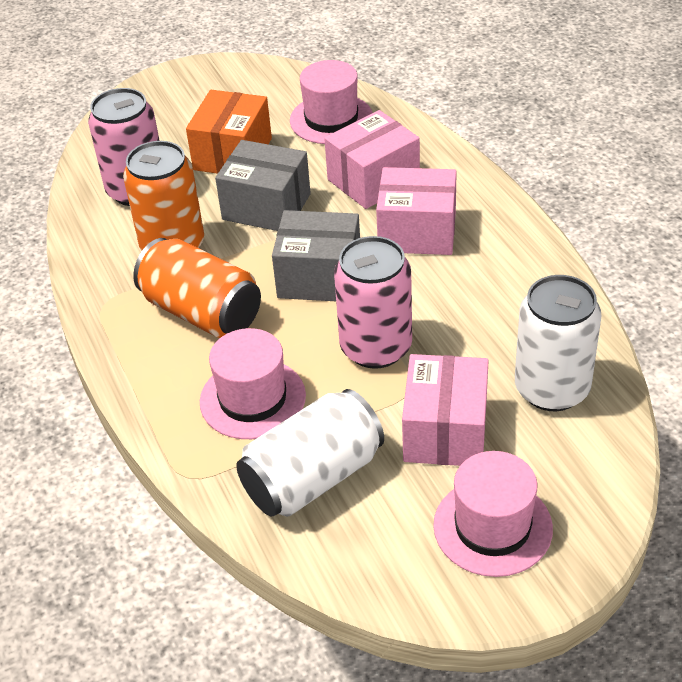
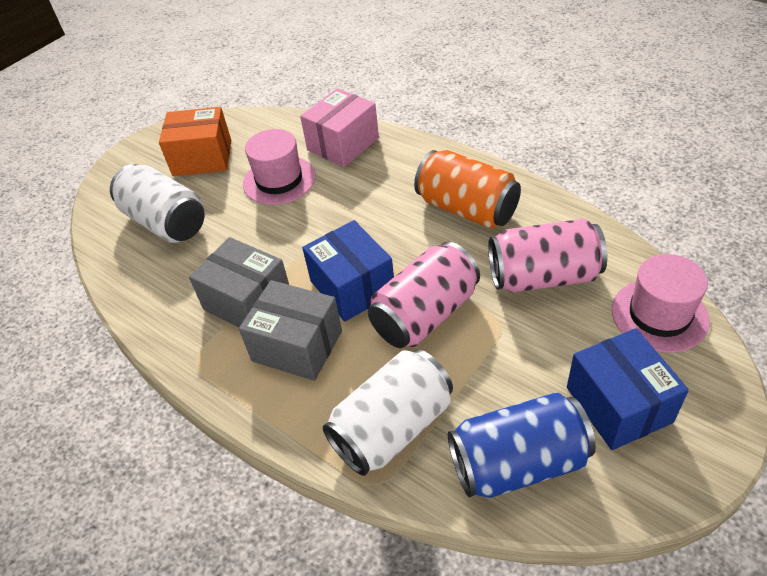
blue box: none = 0 -> [302,220,394,322] [567,328,689,450] = 2
blue can: none = 0 -> [448,392,596,498] = 1
orange can: [123,141,204,251] [133,238,261,338] = 2 -> [414,150,521,229] = 1
pink box: [324,110,420,209] [376,167,457,255] [402,354,489,466] = 3 -> [300,88,379,167] = 1
pink hat: [200,328,306,439] [290,60,373,144] [433,451,553,577] = 3 -> [243,129,316,205] [612,254,710,353] = 2

